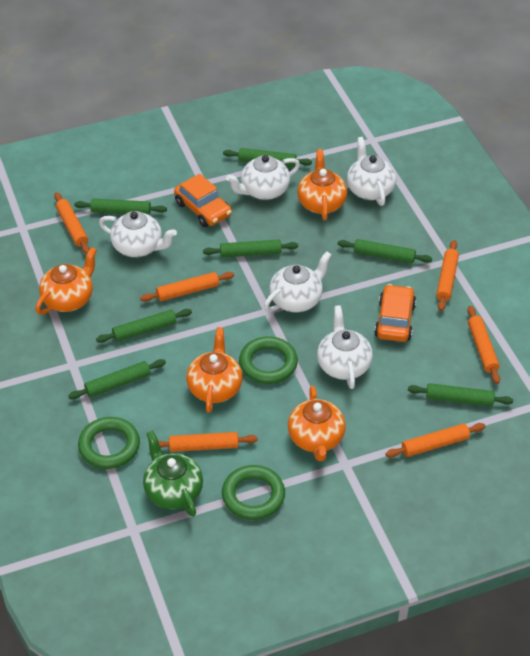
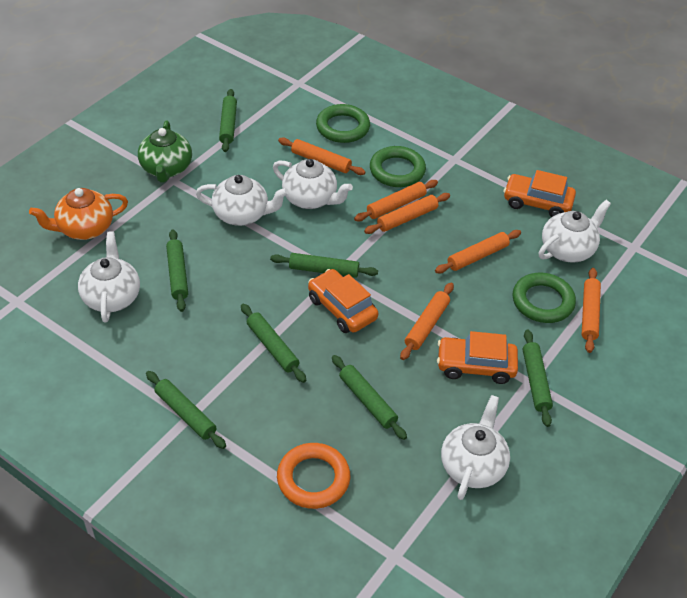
orange car: [174,174,232,227] [374,284,416,342] = 2 -> [308,269,378,333] [437,331,518,384] [503,170,576,217] = 3
orange ring: none = 0 -> [277,443,350,509] = 1
orange teapot: [35,247,97,315] [186,327,243,413] [288,386,346,461] [297,149,347,220] = 4 -> [29,188,128,240] = 1

